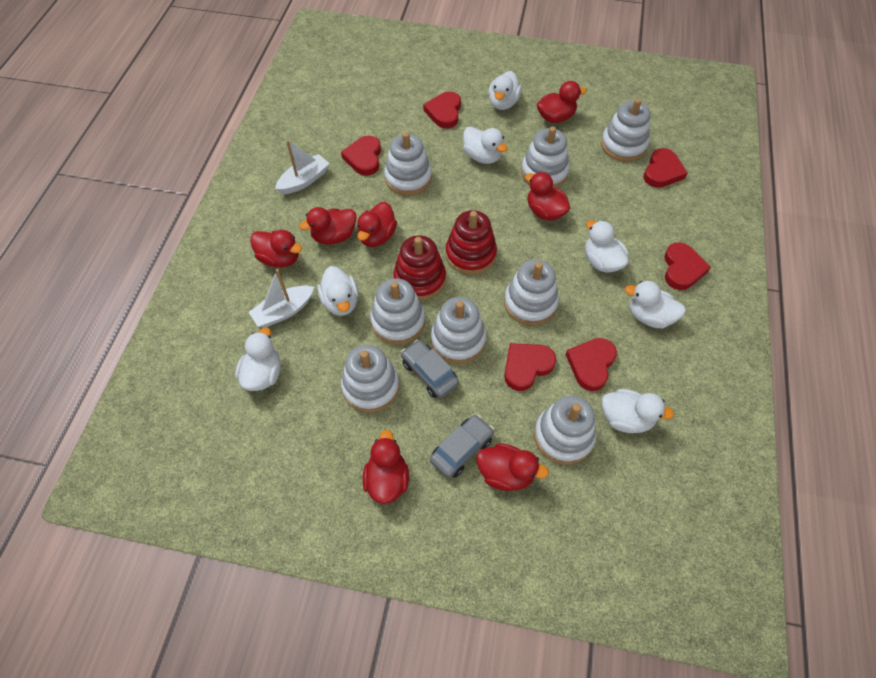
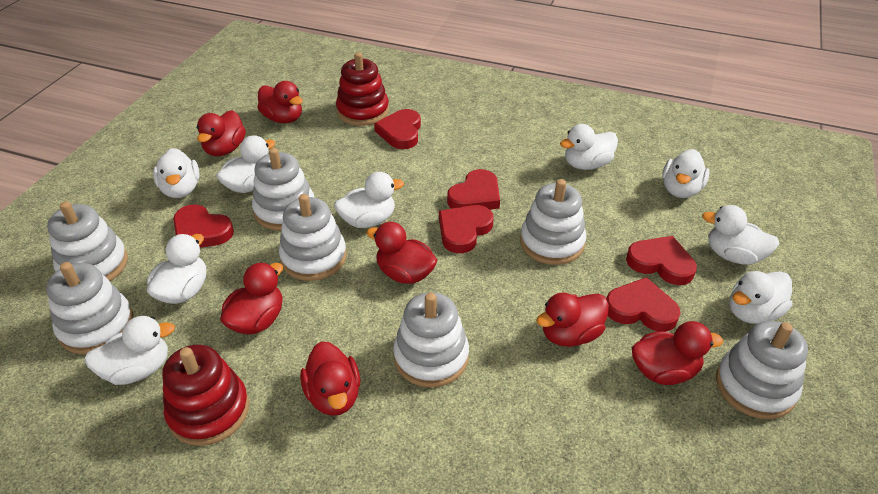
grey car: [401,340,459,398] [430,414,494,478] = 2 -> none = 0
white boat: [249,269,314,328] [275,140,330,194] = 2 -> none = 0
white duck: [235,327,281,391] [317,266,358,316] [463,127,507,164] [488,71,522,110] [585,220,629,273] [602,389,674,433] [625,281,686,329] = 7 -> [84,316,175,385] [147,234,206,304] [153,148,199,198] [216,135,275,193] [334,172,404,228] [560,124,618,170] [662,149,710,198] [702,205,780,265] [730,271,792,324] = 9
white stacking toy: [341,345,399,413] [370,278,425,345] [384,132,432,196] [431,297,486,364] [504,260,559,325] [521,126,569,188] [534,396,596,465] [601,98,650,162] = 8 -> [46,262,134,355] [47,201,128,281] [252,148,315,231] [279,194,347,281] [393,292,469,387] [520,179,587,265] [716,321,808,419] = 7

